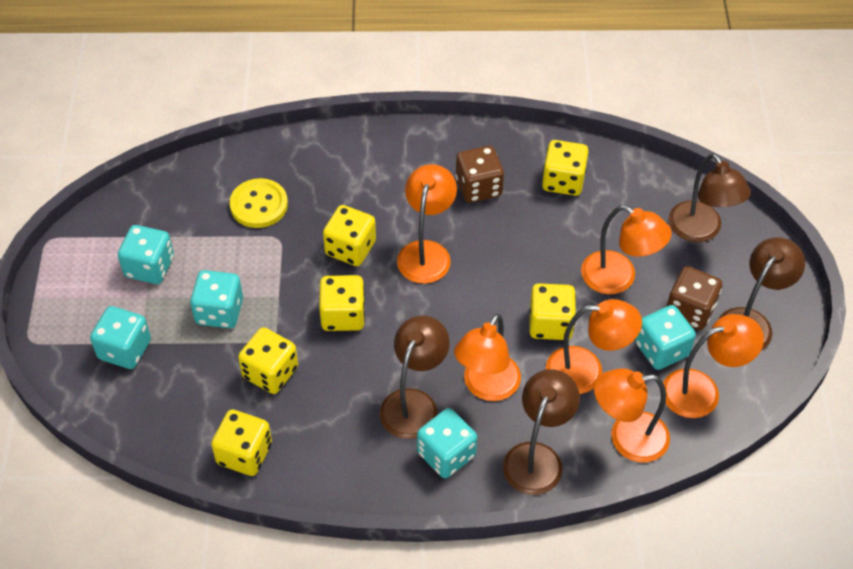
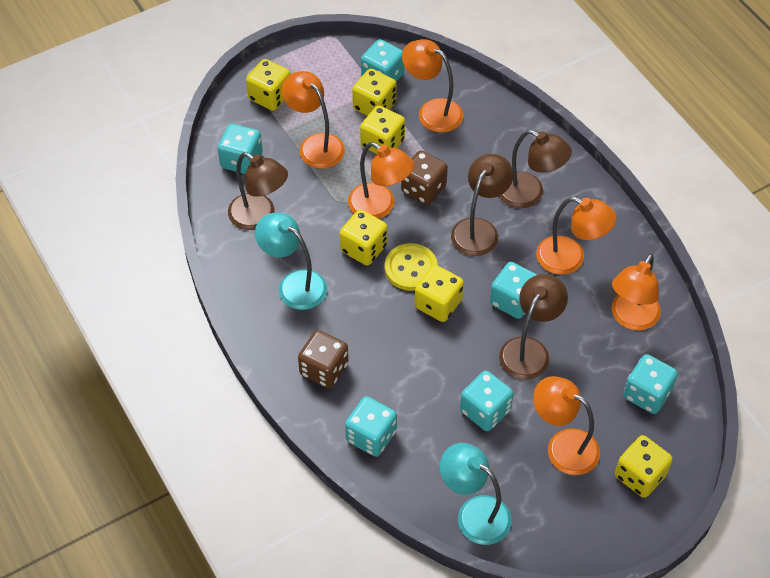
turquoise dice: [90,306,151,369] [118,225,174,284] [190,270,243,328] [417,408,477,478] [635,305,696,370] = 5 -> [218,124,263,174] [345,396,397,457] [361,39,405,82] [460,371,514,431] [490,262,537,319] [623,354,678,414] = 6
turquoise lamp: none = 0 -> [255,213,327,310] [440,443,512,545] = 2

